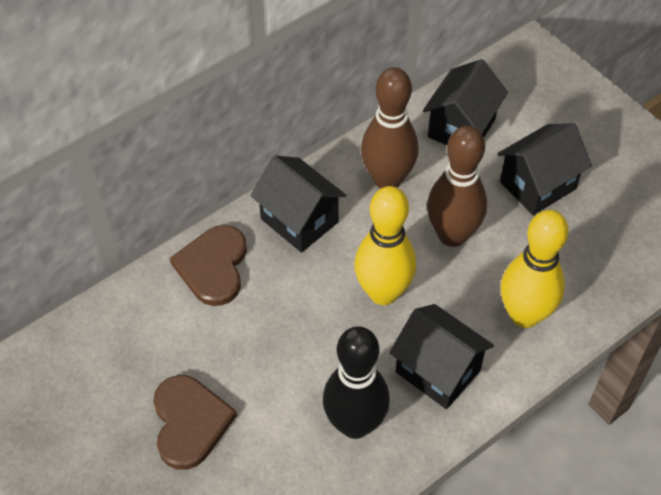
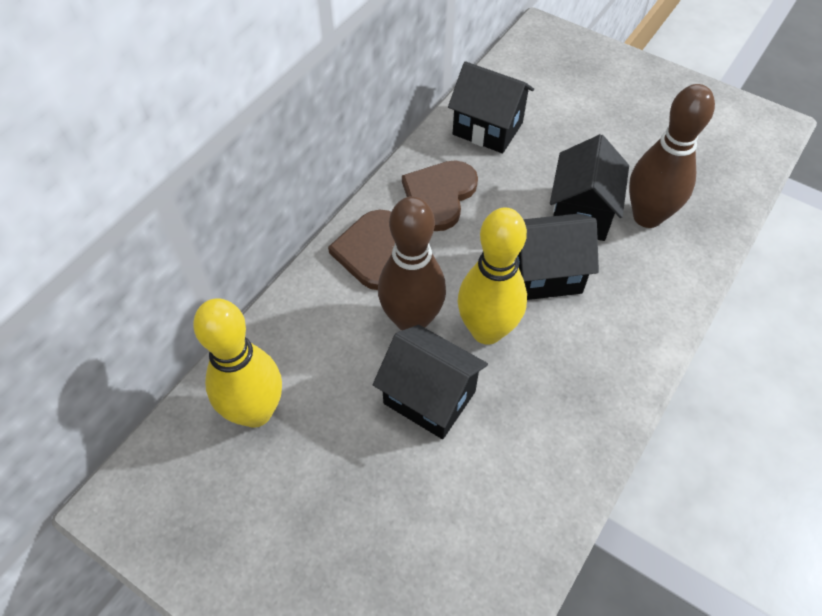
black bowling pin: [323,326,390,439] = 1 -> none = 0

